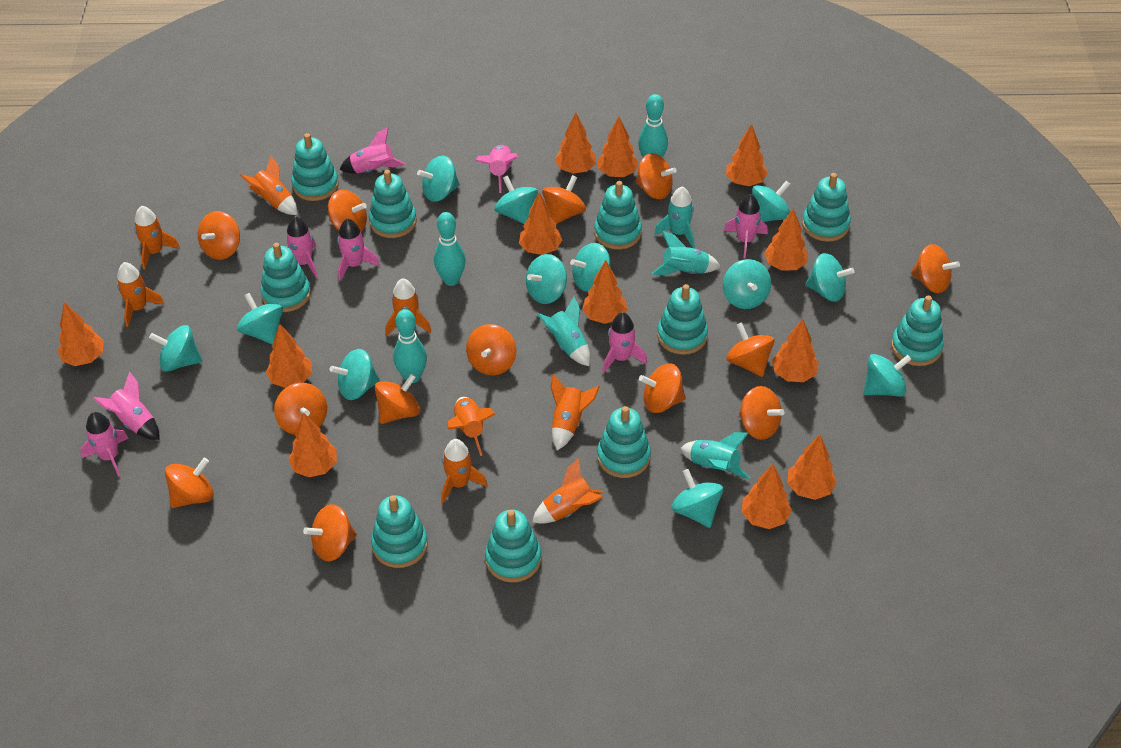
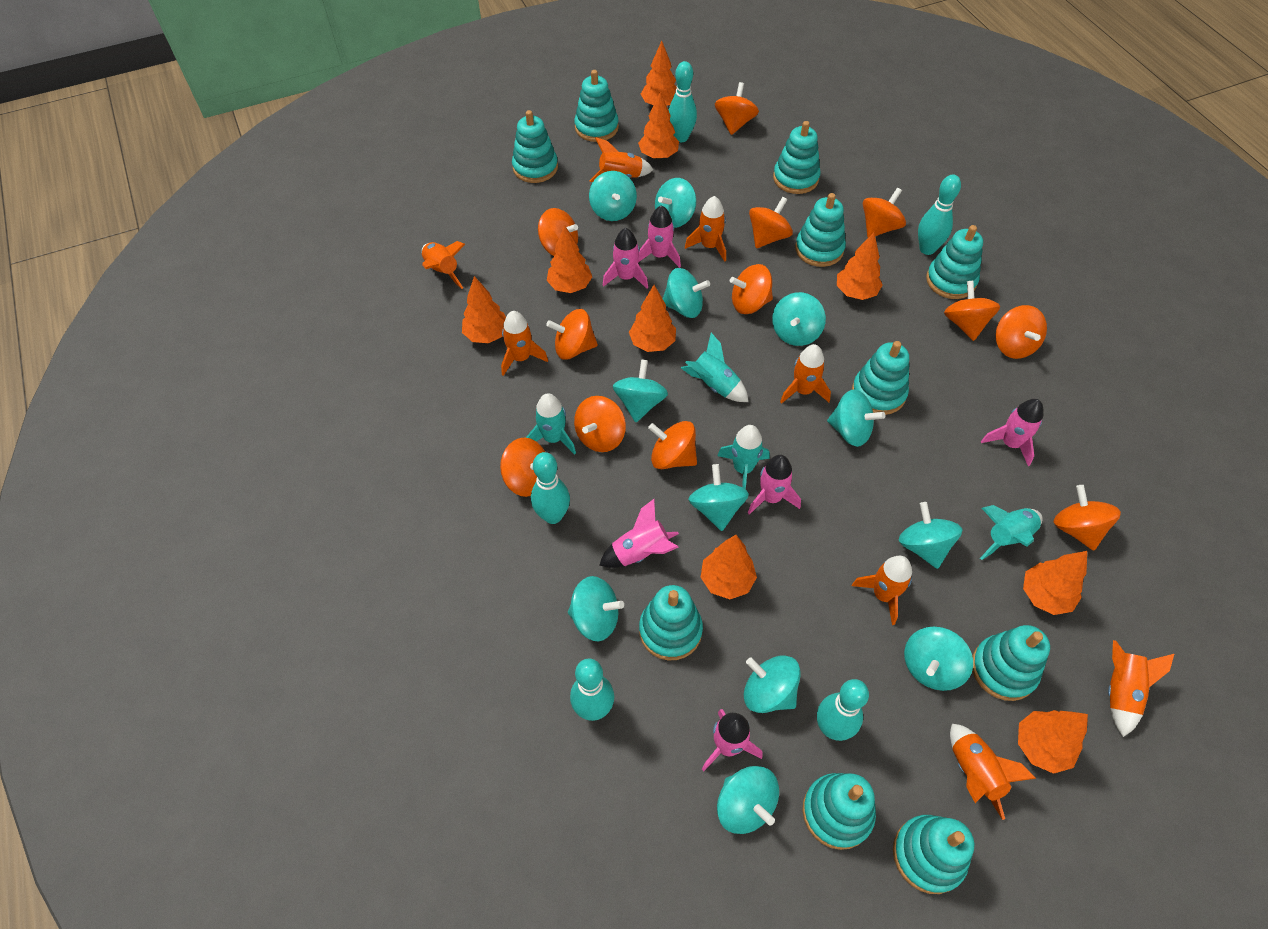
orange spinning top: [165,458,214,508] [198,211,240,260] [274,383,327,435] [303,504,357,561] [328,190,367,232] [375,374,420,424] [466,324,516,376] [542,175,586,224] [635,153,676,199] [639,363,686,413] [726,322,775,377] [739,386,784,440] [911,244,960,293] = 13 -> [500,438,545,497] [538,208,578,256] [546,309,598,360] [574,396,626,452] [648,421,697,469] [715,82,759,135] [730,264,773,314] [749,197,793,248] [863,188,906,237] [944,281,1000,341] [995,305,1047,359] [1053,485,1121,551] = 12
orange tree: [58,302,104,366] [266,324,312,388] [288,413,337,477] [519,192,562,255] [555,112,596,174] [582,260,627,324] [597,117,639,177] [726,124,768,186] [742,464,792,529] [764,208,808,271] [772,319,819,382] [787,435,837,500] = 12 -> [462,276,506,343] [547,225,592,293] [629,285,676,352] [638,92,679,159] [641,41,677,106] [700,535,757,599] [837,232,882,300] [1018,710,1088,774] [1023,551,1087,615] = 9
pink rocket: [81,412,129,477] [93,371,159,440] [286,217,318,278] [337,218,380,281] [339,127,405,174] [475,145,518,193] [602,312,647,373] [724,194,768,259] = 8 -> [599,499,679,568] [603,228,648,289] [638,205,681,268] [702,709,763,771] [748,455,801,515] [981,399,1043,466] = 6
turquoise bowling pin: [393,309,427,383] [434,212,466,286] [638,94,668,158] = 3 -> [531,452,570,524] [570,658,614,721] [669,61,697,142] [817,679,869,741] [918,175,961,255] = 5

